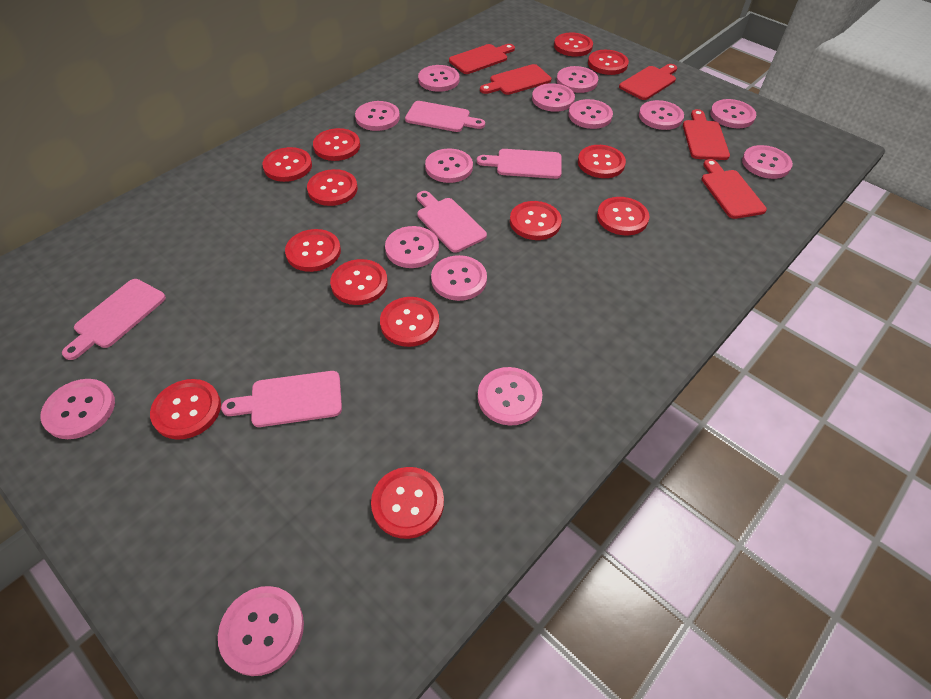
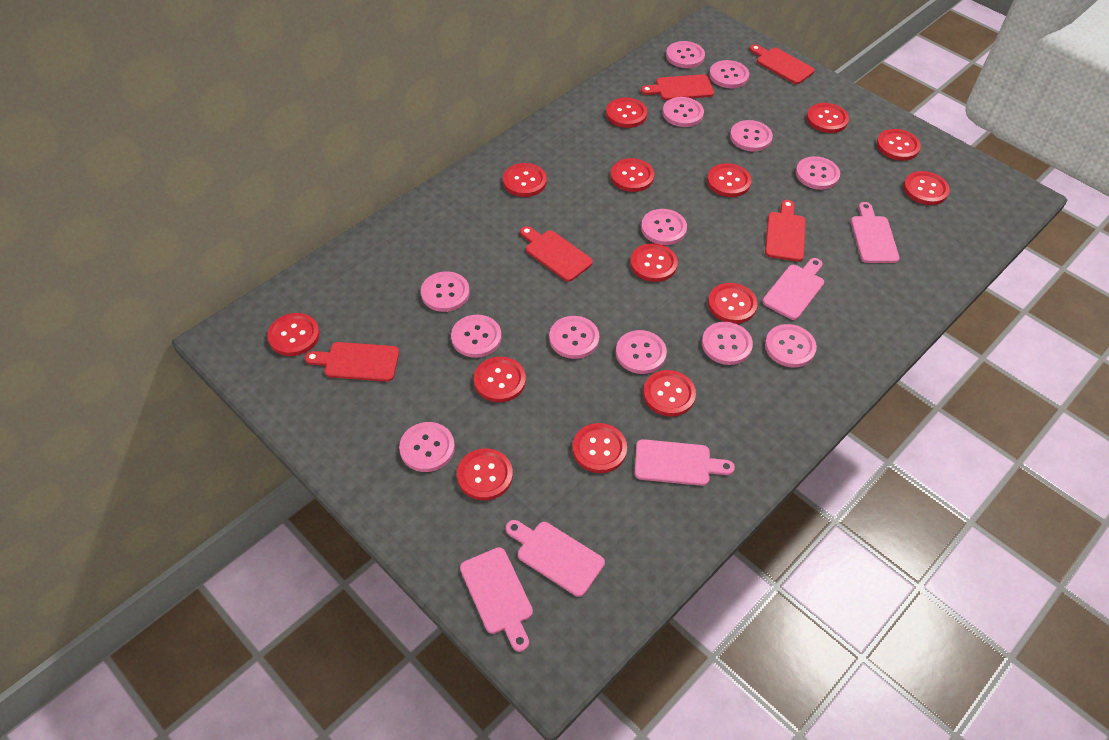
pink button: [40,379,115,439] [218,586,304,676] [355,101,400,131] [385,226,439,268] [418,65,459,92] [425,148,473,183] [431,255,487,301] [478,367,542,426] [532,83,575,112] [557,66,598,93] [568,99,613,129] [639,100,684,130] [710,99,756,128] [742,145,793,179] = 14 -> [399,422,455,472] [421,271,470,312] [451,315,502,358] [549,316,599,359] [616,330,667,374] [641,209,687,245] [663,97,704,127] [666,41,705,68] [702,322,753,365] [709,60,749,88] [730,120,773,152] [765,324,817,368] [796,156,840,190] = 13
red button: [150,379,221,440] [262,147,312,182] [285,229,341,272] [307,169,358,206] [313,128,360,161] [330,259,388,305] [371,467,444,539] [380,297,439,347] [510,201,562,240] [554,33,593,57] [578,145,626,178] [588,50,629,75] [597,197,650,235] = 13 -> [267,313,320,356] [457,449,513,500] [474,357,526,402] [503,163,547,197] [572,423,627,473] [606,98,647,128] [611,158,654,192] [630,243,678,282] [643,370,696,417] [707,163,751,197] [708,283,758,324] [807,103,849,133] [877,129,921,161] [903,171,950,205] = 14

